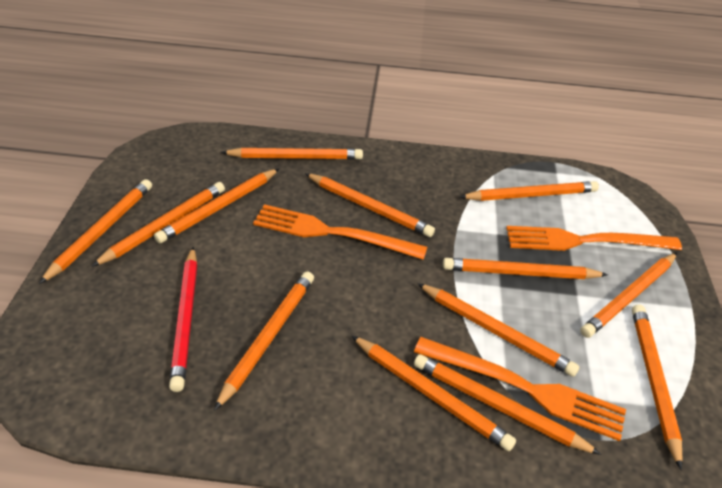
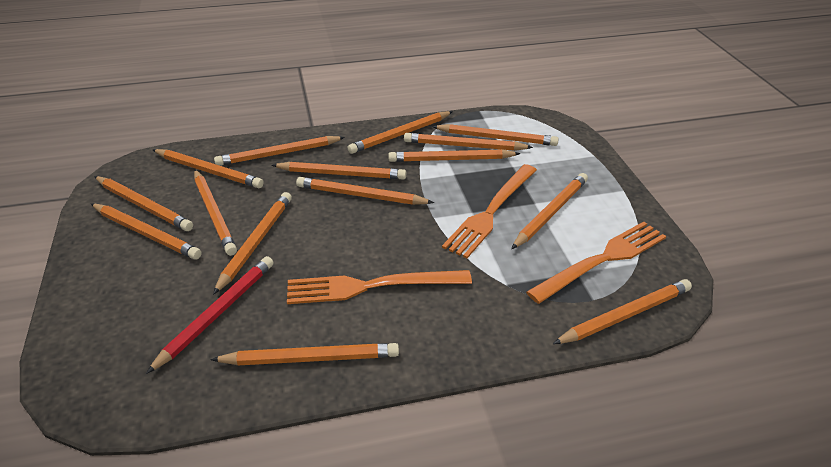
orange pencil: [39,179,152,284] [91,182,225,267] [154,168,279,244] [214,272,314,411] [221,148,363,160] [305,173,435,237] [352,336,516,451] [414,354,602,455] [417,283,580,377] [443,258,608,279] [460,181,599,201] [580,253,677,338] [632,305,683,470] = 13 -> [91,203,201,260] [94,176,193,231] [152,149,264,188] [194,170,237,256] [210,343,399,365] [213,192,292,295] [214,136,345,166] [272,162,406,180] [296,177,434,205] [347,111,453,154] [388,149,521,162] [404,133,533,151] [432,124,559,146] [511,173,588,249] [553,279,692,344] = 15

